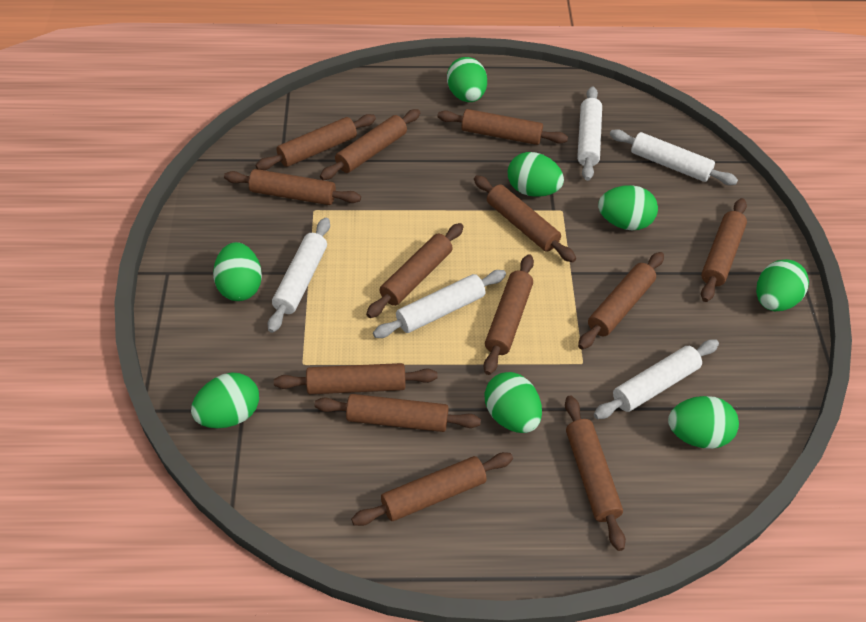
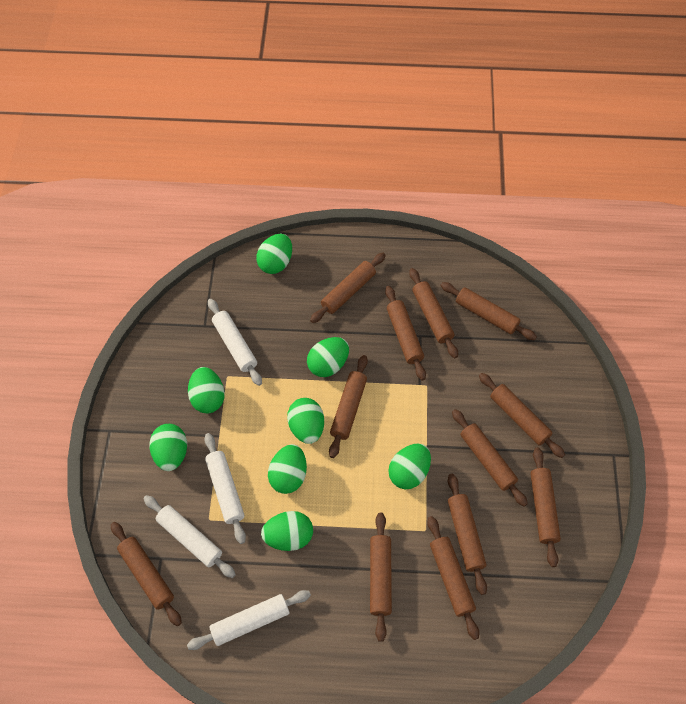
brown rolling pin: [224,169,361,205] [255,114,376,170] [274,363,438,394] [315,394,481,432] [320,109,420,180] [351,452,513,526] [366,223,463,318] [437,109,568,145] [474,175,576,262] [483,254,534,375] [565,395,626,551] [578,252,664,350] [701,198,747,302] = 13 -> [111,522,182,626] [310,253,386,323] [329,355,368,458] [370,513,392,642] [385,286,426,381] [409,268,458,358] [427,516,479,640] [440,282,537,340] [448,474,487,595] [452,409,528,507] [479,373,565,458] [530,447,561,567] = 12
white rolling pin: [268,218,330,333] [373,270,506,338] [577,86,602,181] [594,339,719,419] [610,129,738,185] = 5 -> [143,495,236,578] [187,590,311,650] [204,433,246,544] [208,299,262,386] = 4

